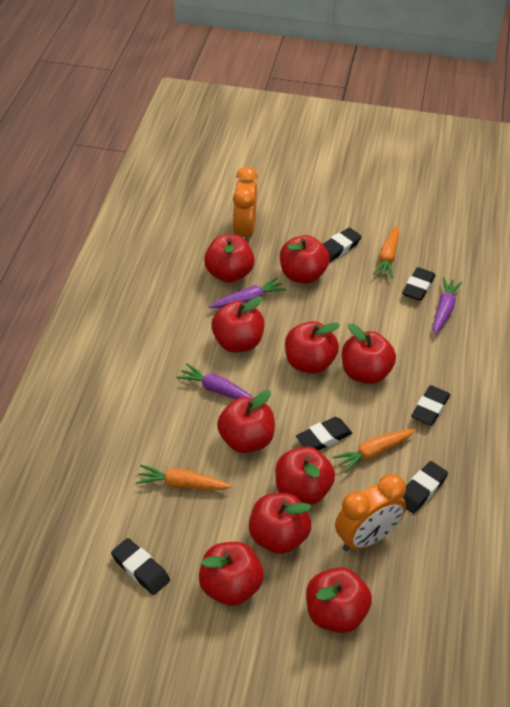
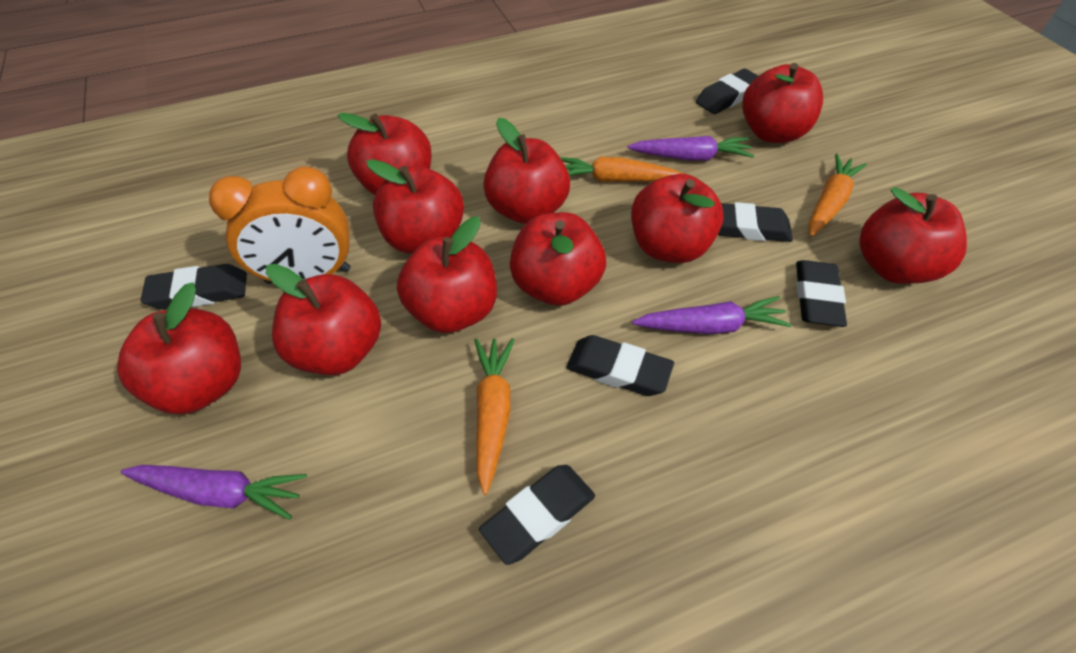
orange clock: [233,167,258,240] [335,474,406,551] = 2 -> [209,166,351,284] = 1

